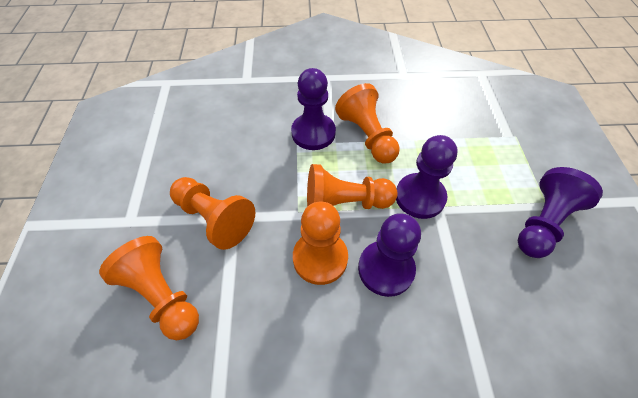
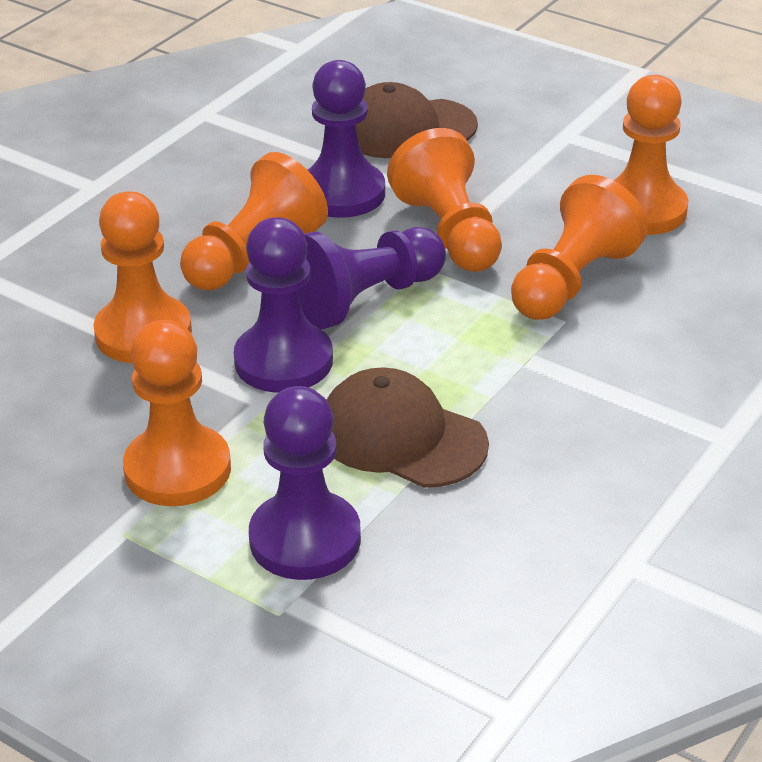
brown cap: none = 0 -> [327,367,489,488] [356,82,478,158] = 2
orange pawn: [99,236,199,340] [170,177,255,250] [293,202,348,285] [307,164,398,209] [335,83,400,164] = 5 -> [93,191,192,363] [123,320,231,506] [180,152,328,290] [387,128,502,272] [511,175,648,320] [614,75,688,235] = 6

